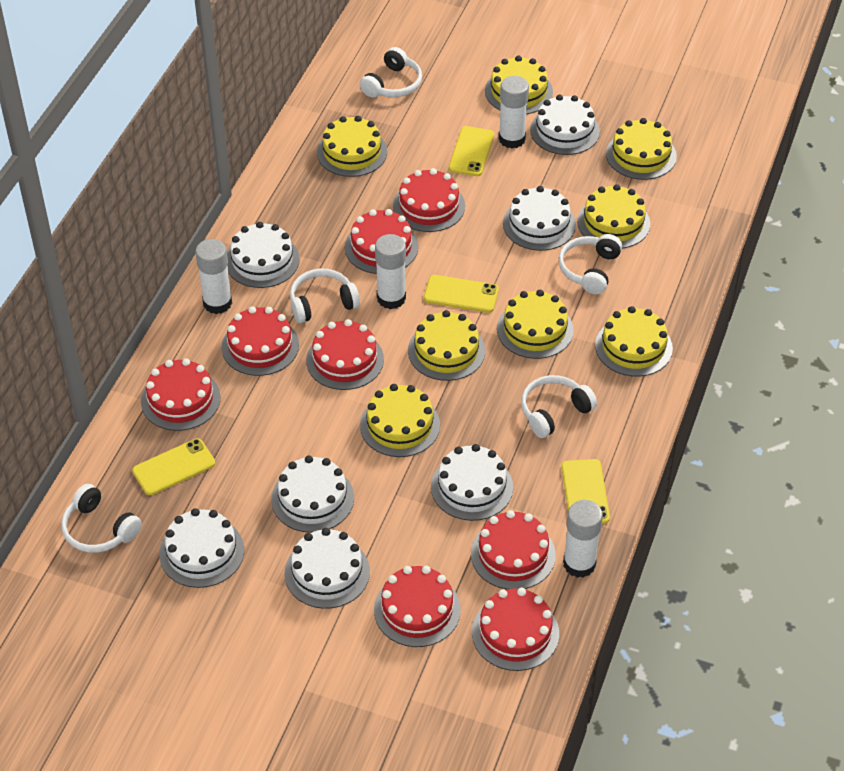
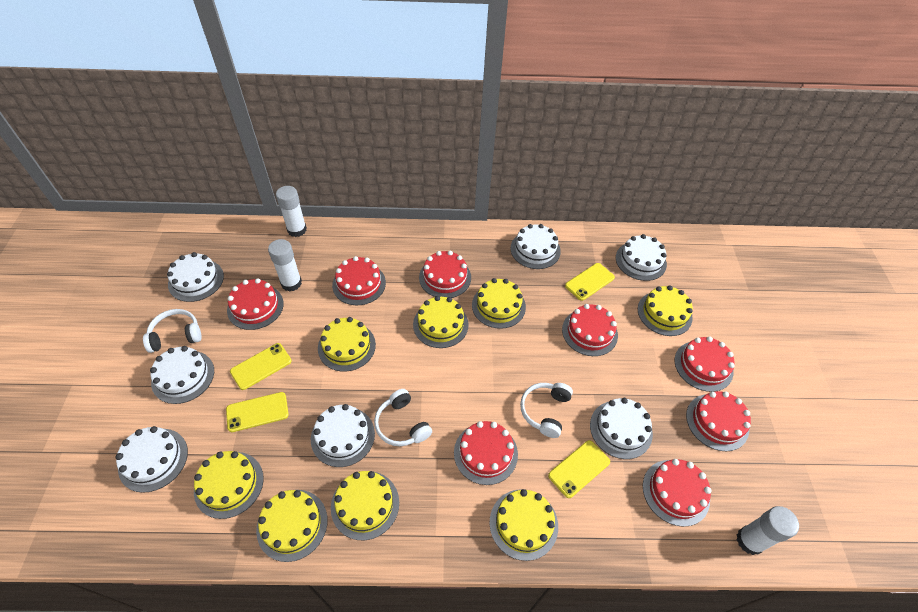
white glue stick: [196,239,232,314] [375,234,406,309] [499,76,529,148] [563,500,603,578] = 4 -> [268,239,302,292] [276,186,307,237] [737,506,799,555] = 3
white headphones: [61,484,142,553] [290,269,360,323] [360,47,422,97] [521,375,597,438] [559,234,622,294] = 5 -> [143,309,201,353] [374,389,432,446] [520,383,573,438] = 3

